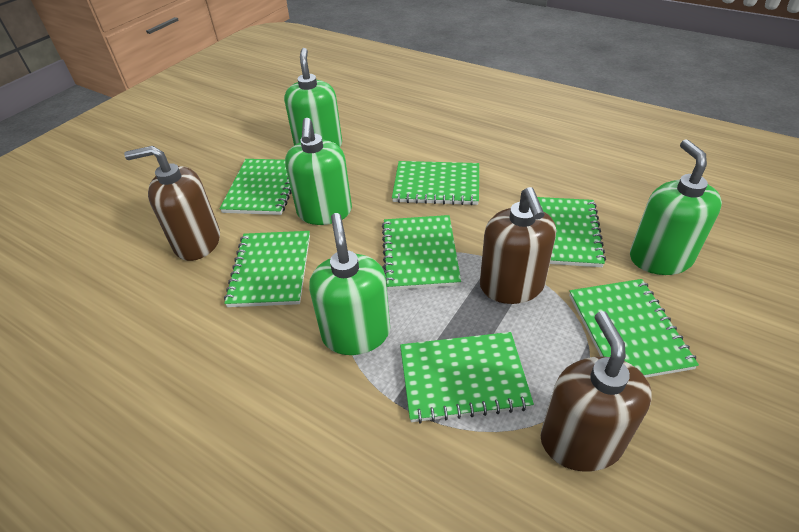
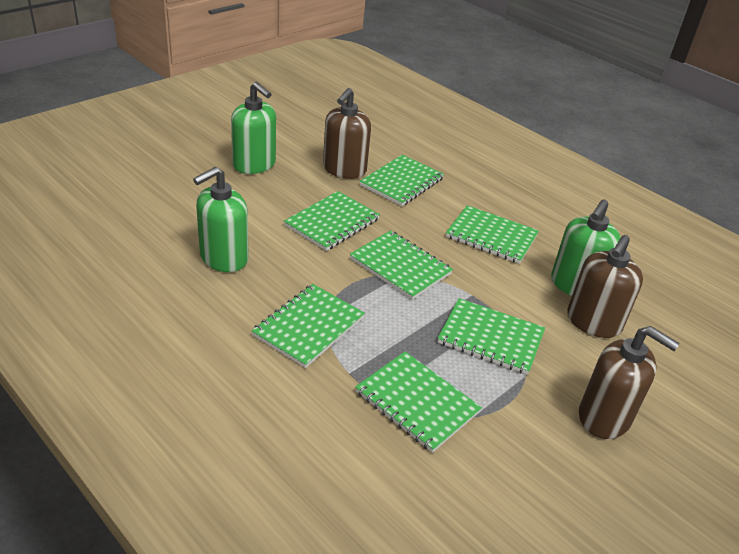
green soap dispenser: [284,48,342,147] [285,118,352,225] [309,213,390,355] [630,139,722,275] = 4 -> [193,167,248,272] [231,82,276,174] [551,199,621,296] = 3

